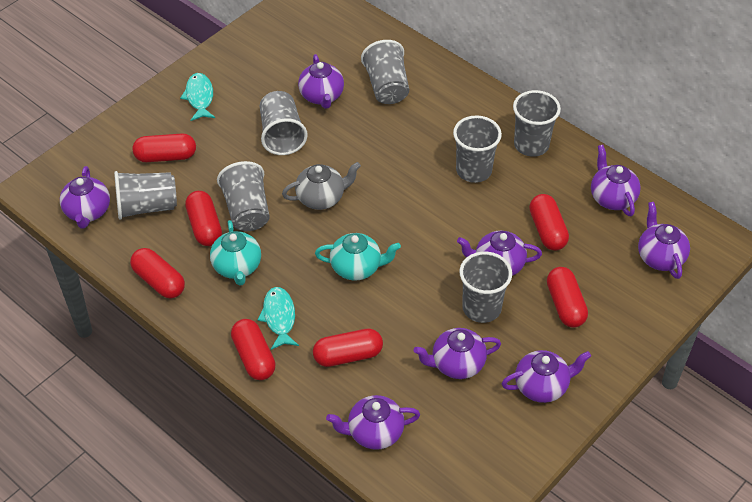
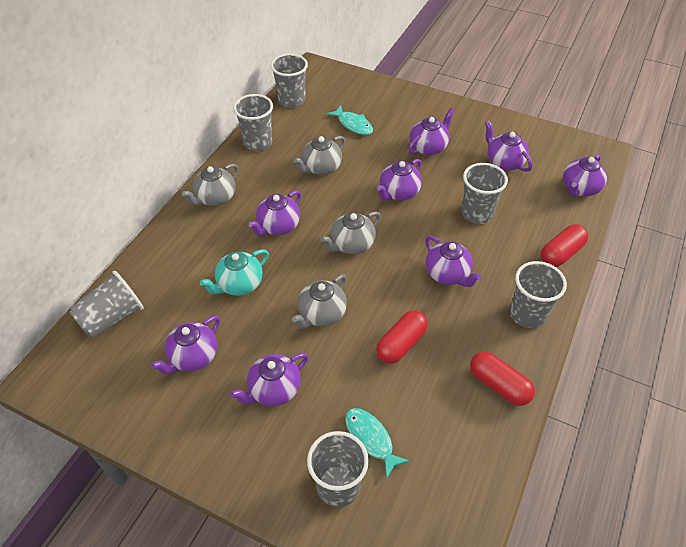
grey cup: [114,171,177,220] [217,161,270,231] [260,91,308,155] [361,40,409,104] [453,115,502,183] [459,252,512,323] [513,90,561,157] = 7 -> [69,271,144,338] [233,94,273,151] [270,54,308,108] [307,431,369,507] [461,163,508,224] [510,261,567,328] = 6
grey teapot: [282,162,361,210] = 1 -> [182,164,239,206] [292,274,347,329] [293,136,345,175] [320,212,381,254] = 4
red capsule: [130,248,185,298] [133,133,196,162] [185,191,222,246] [231,319,276,380] [313,328,383,367] [529,194,569,251] [547,267,588,328] = 7 -> [376,310,428,364] [470,352,535,406] [541,224,588,267] = 3
turquoise teapot: [210,220,261,286] [315,233,401,281] = 2 -> [200,249,269,296] = 1

